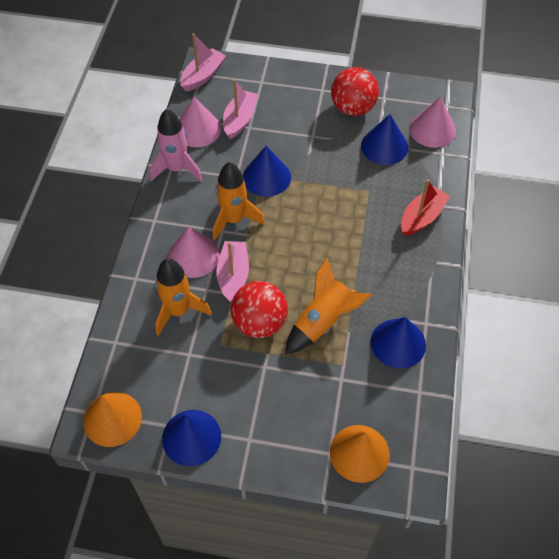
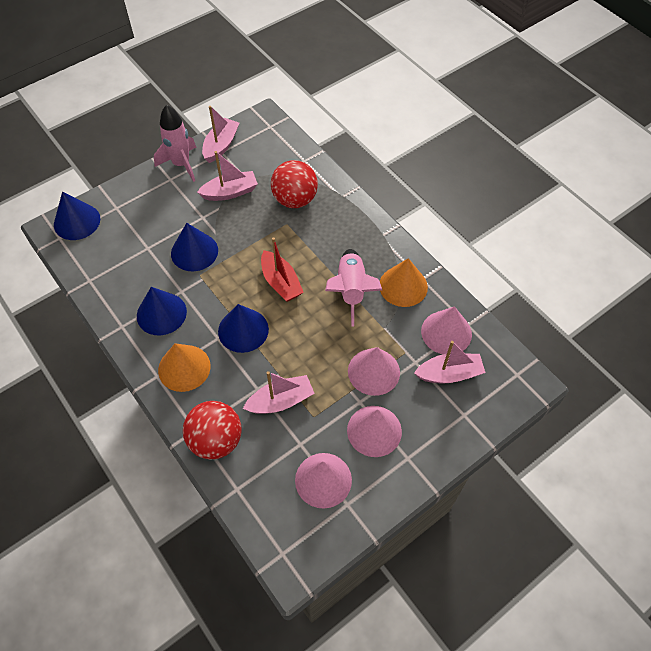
orange rocket: [155,258,212,336] [213,162,265,240] [285,258,372,354] = 3 -> none = 0
pink boat: [180,33,226,91] [216,241,249,302] [223,79,258,140] = 3 -> [197,151,258,201] [202,106,239,163] [243,371,315,414] [414,341,486,384] = 4
pink cone: [168,227,220,278] [179,97,221,147] [409,97,456,148] = 3 -> [295,453,352,509] [347,406,402,457] [348,347,400,396] [421,306,472,354] = 4
pink rocket: [149,109,202,181] = 1 -> [154,105,197,182] [325,249,382,326] = 2

